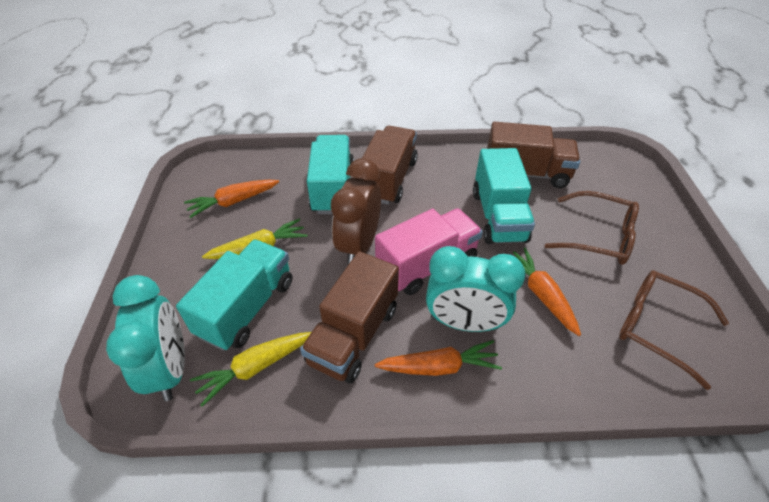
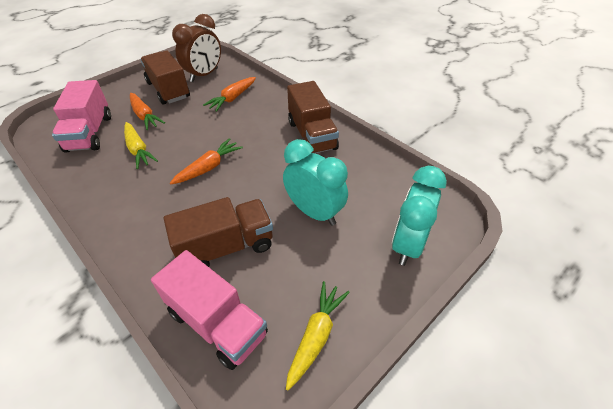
brown glasses: [545,191,639,265] [619,270,729,390] = 2 -> none = 0
pink truck: [375,208,483,295] = 1 -> [52,80,111,153] [151,250,268,370] = 2
turquoise truck: [176,239,292,351] [307,135,354,214] [473,148,535,244] = 3 -> none = 0

